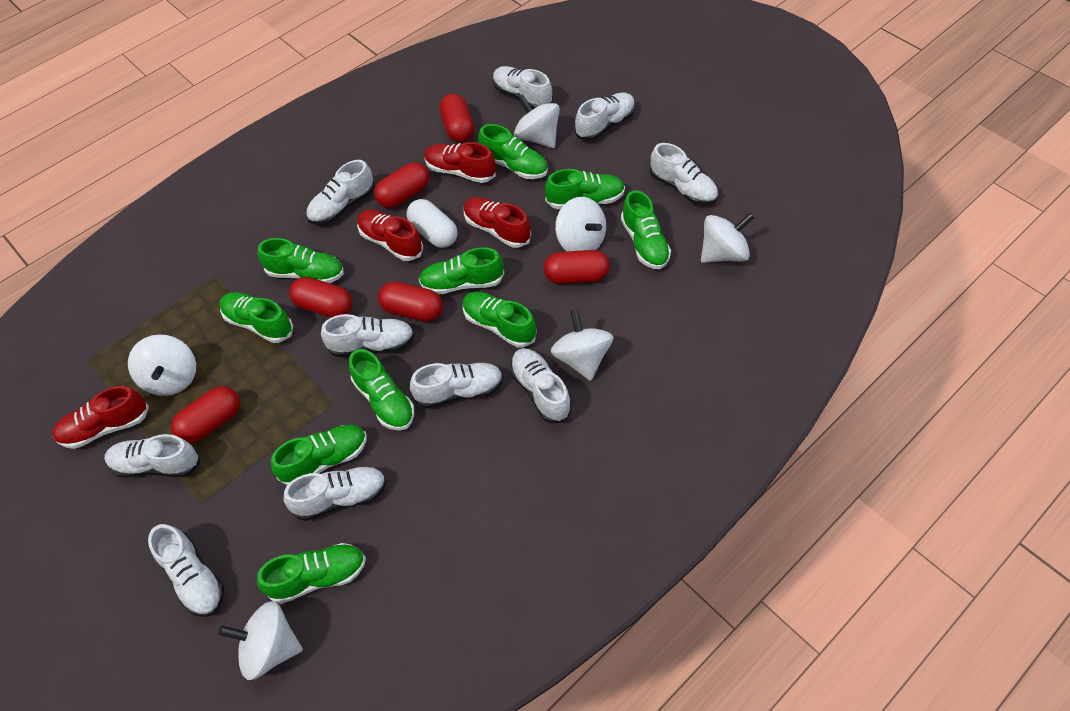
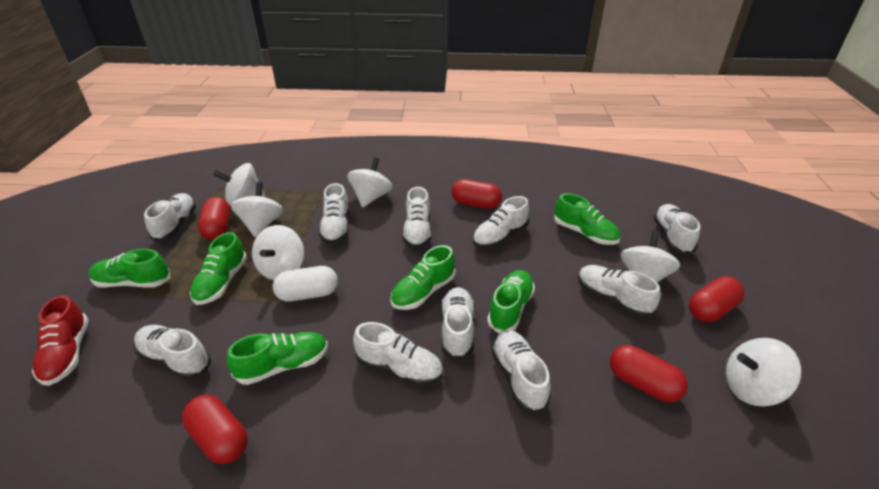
green shoe: [220,292,293,343] [257,543,366,604] [258,238,344,283] [271,424,367,485] [349,349,414,431] [419,247,504,294] [463,292,537,347] [478,124,548,179] [545,169,625,209] [621,190,671,269] = 10 -> [88,249,170,288] [190,232,247,305] [227,332,328,385] [390,245,456,310] [487,270,535,333] [554,193,621,245] = 6
red capsule: [171,386,240,444] [289,277,353,318] [374,162,430,208] [378,281,443,322] [439,93,475,143] [544,250,609,284] = 6 -> [182,395,248,464] [198,197,230,240] [451,179,502,209] [610,345,688,403] [689,276,744,322] = 5
red shoe: [52,386,149,449] [357,209,423,261] [424,142,496,183] [464,197,531,248] = 4 -> [32,295,89,386] = 1

